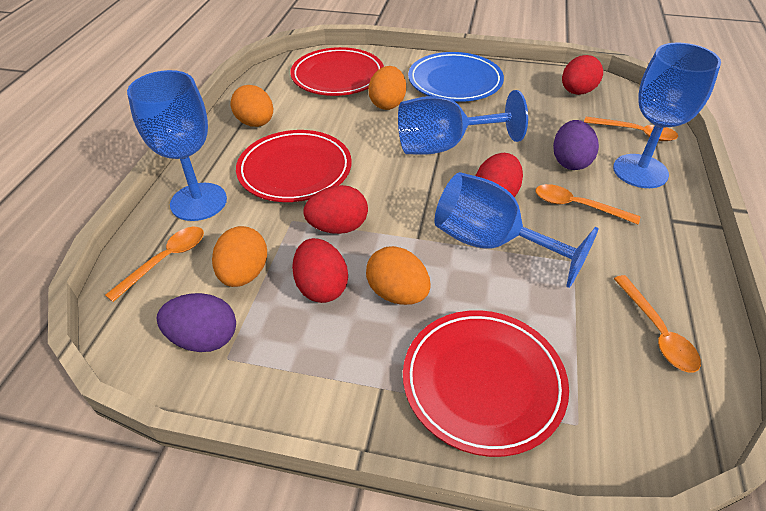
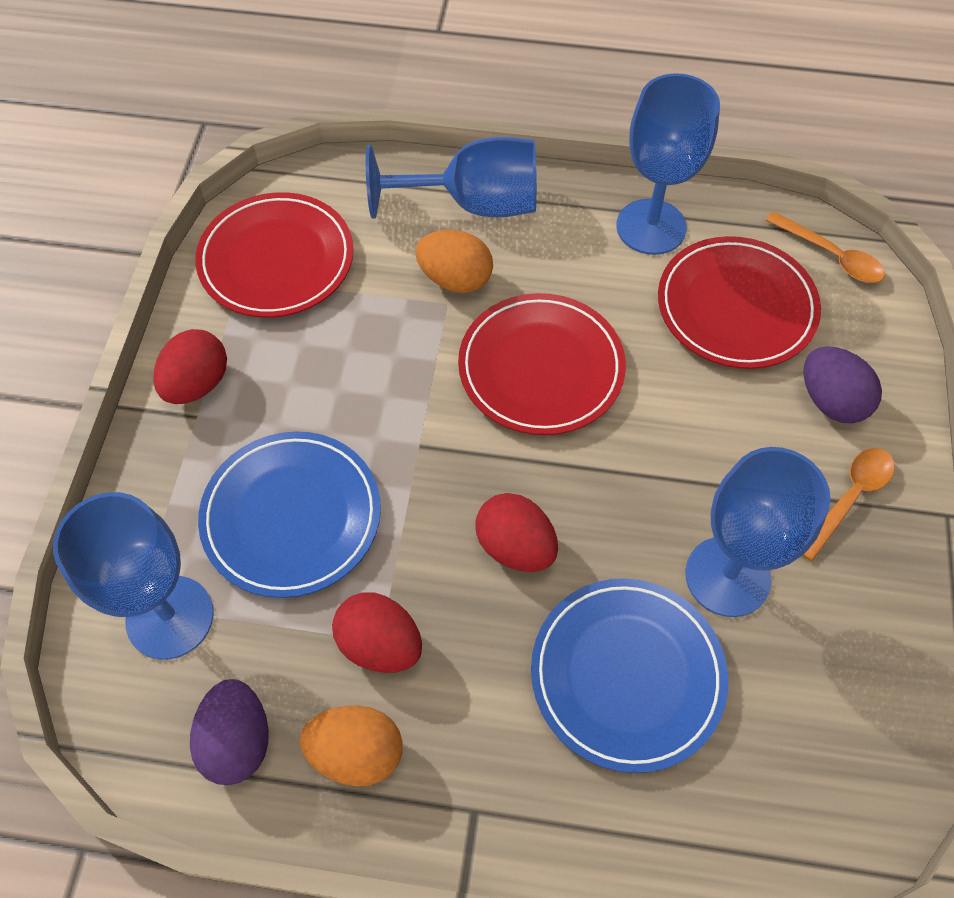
blue plate: [408,52,504,102] = 1 -> [198,431,381,598] [531,578,728,773] = 2
orange egg: [212,226,267,287] [231,85,273,127] [366,246,431,305] [368,66,406,110] = 4 -> [300,706,403,787] [415,230,493,293] = 2
orange spoon: [105,227,204,302] [535,184,640,224] [584,117,678,141] [614,275,701,373] = 4 -> [766,211,885,283] [802,448,895,562] = 2
red egg: [292,238,348,303] [303,185,368,234] [476,153,523,197] [562,55,603,95] = 4 -> [153,329,227,404] [332,592,422,673] [475,493,558,572] = 3

